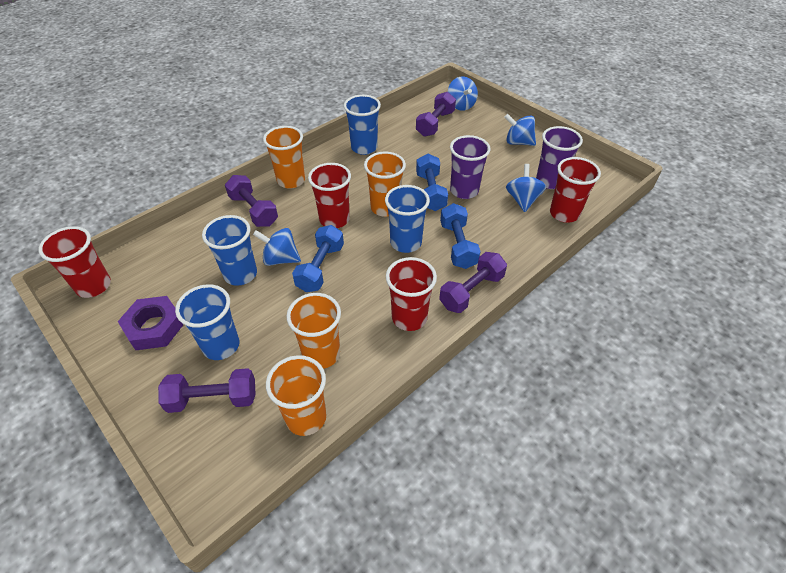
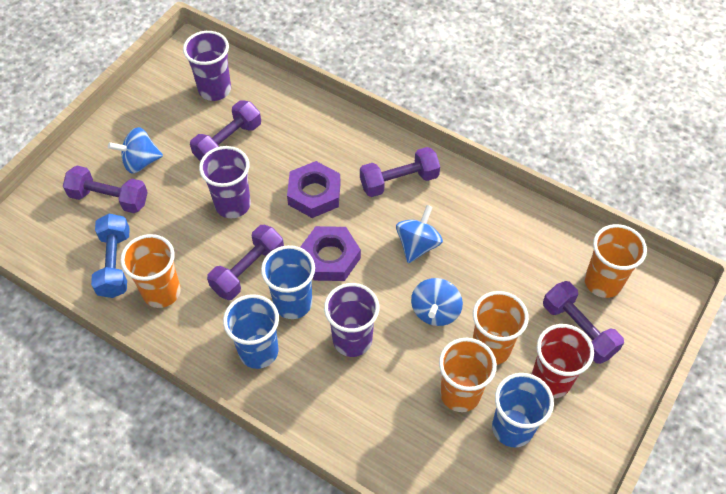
blue cup: [175,284,240,360] [202,215,257,286] [344,95,381,155] [385,185,430,253] = 4 -> [223,294,279,369] [261,245,315,319] [492,373,554,447] = 3
blue dumbbell: [292,225,344,292] [416,154,448,211] [440,203,481,269] = 3 -> [91,214,130,298] = 1
blue spinning top: [253,228,301,266] [448,76,478,111] [505,114,536,146] [506,164,546,212] = 4 -> [108,127,163,174] [396,205,443,263] [411,278,463,326] = 3
purple cup: [450,135,490,199] [536,126,583,189] = 2 -> [183,31,231,101] [199,146,251,218] [324,283,379,357] = 3
purple dumbbell: [158,368,255,413] [225,175,278,227] [416,92,456,137] [439,252,507,313] = 4 -> [63,166,148,213] [190,100,261,161] [207,225,284,300] [360,147,440,197] [543,281,624,364] = 5
purple nut: [118,296,184,350] = 1 -> [287,161,341,218] [300,226,361,281] = 2
red cup: [39,226,111,298] [308,163,351,228] [386,257,437,331] [550,157,601,223] = 4 -> [532,324,594,398] = 1

